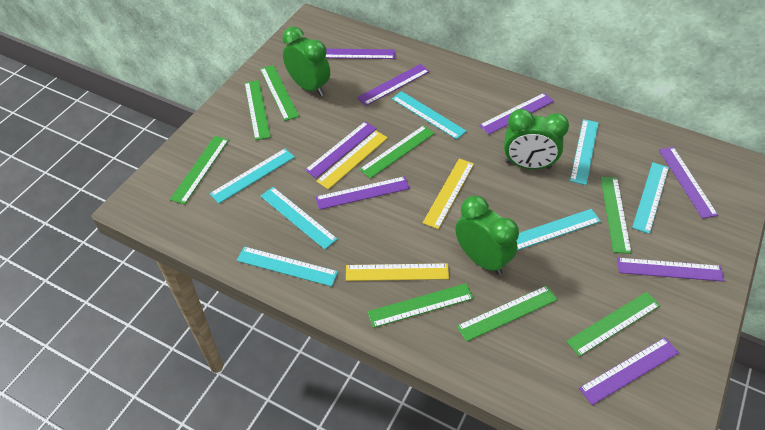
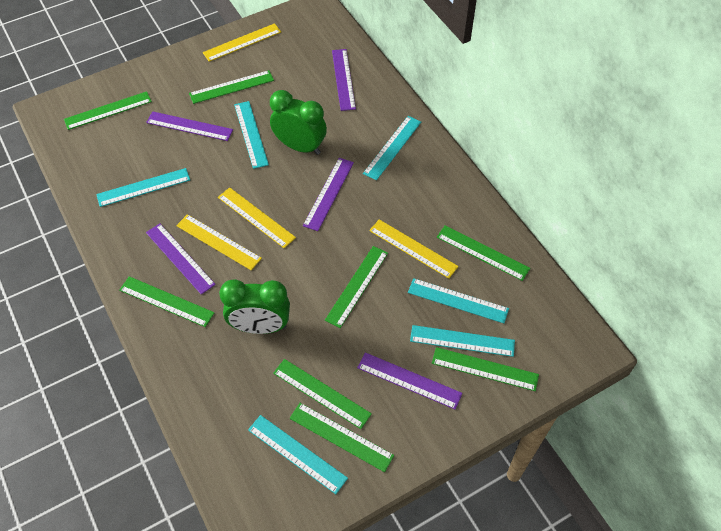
green clock: [282,26,330,96] [455,196,519,275] [504,109,569,169] = 3 -> [219,279,290,334] [270,90,327,155] = 2
purple ruler: [305,121,377,178] [315,176,410,210] [325,49,395,59] [357,64,430,106] [479,93,554,135] [579,337,679,405] [617,258,725,282] [659,147,718,219] = 8 -> [146,111,233,141] [146,224,216,295] [303,158,354,231] [332,49,356,111] [357,352,463,410] = 5
turquoise ruler: [210,148,295,203] [237,246,338,287] [260,187,338,250] [392,91,466,139] [516,209,601,250] [570,119,599,185] [632,162,669,234] = 7 -> [96,168,190,207] [234,101,269,169] [248,415,348,494] [363,116,421,181] [408,278,509,323] [410,325,515,357] = 6
yellow ruler: [316,131,388,190] [346,263,449,281] [423,158,474,229] = 3 -> [176,214,262,271] [203,23,281,62] [218,187,296,248] [369,219,459,278] = 4

